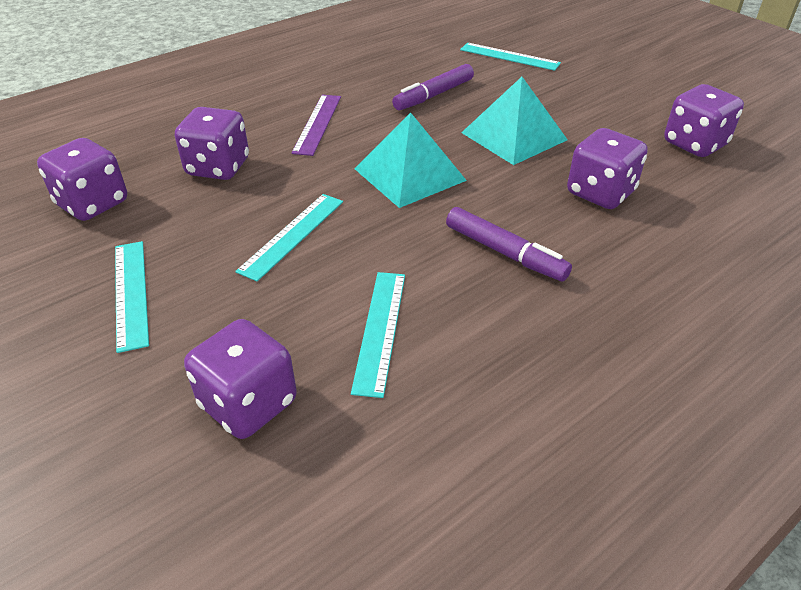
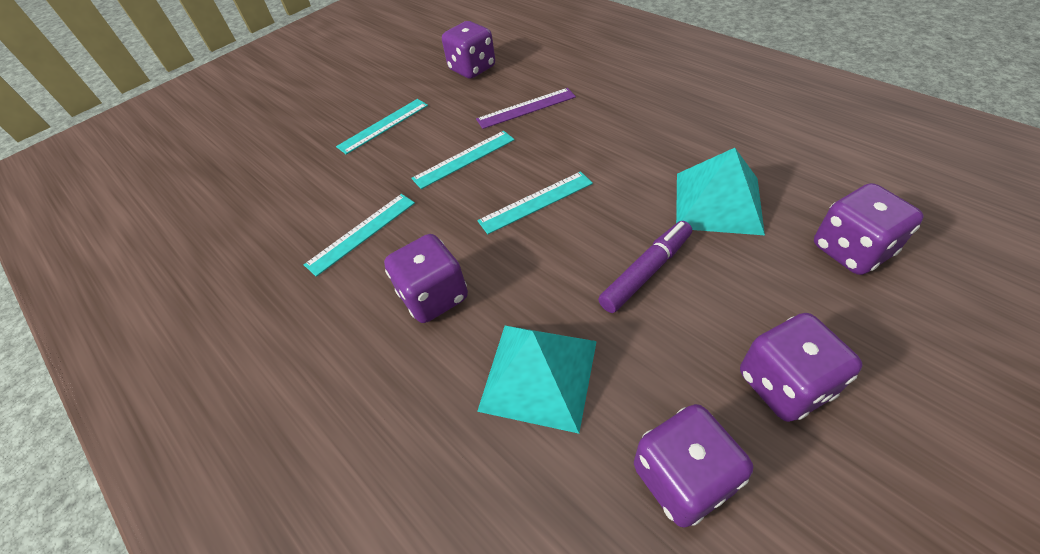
purple marker: [392,64,474,110] [446,207,572,281] = 2 -> [598,221,692,313] = 1

